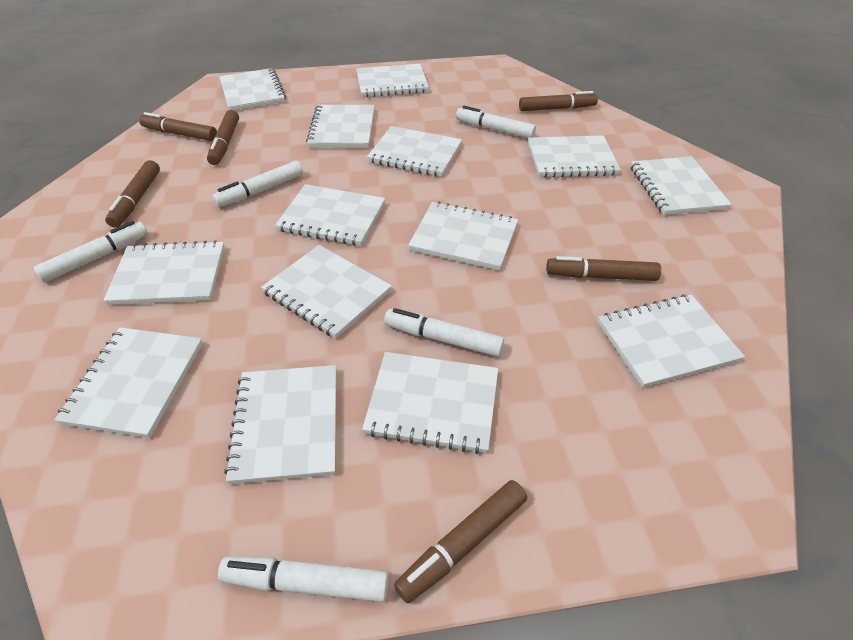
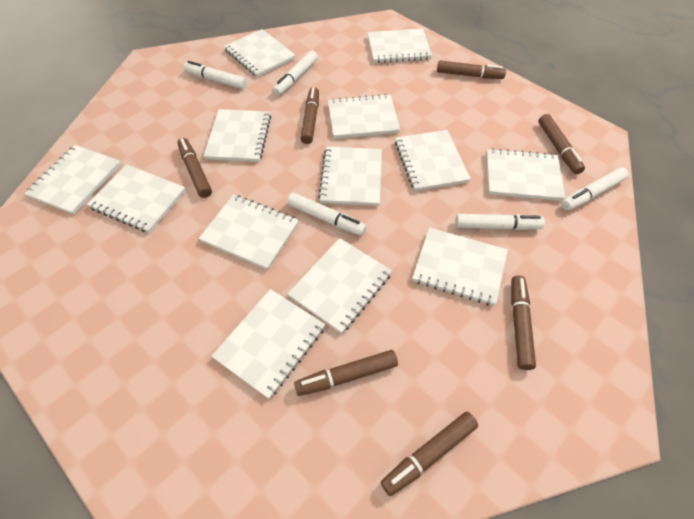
brown marker: [105,160,160,228] [139,112,217,141] [207,110,239,165] [394,480,527,604] [519,91,598,111] [546,256,661,281] = 6 -> [177,138,212,198] [294,350,398,396] [300,87,319,144] [381,412,478,496] [437,61,506,79] [511,276,536,370] [538,114,585,174] = 7
white notebook: [55,327,203,438] [103,240,225,305] [220,68,286,110] [224,365,336,484] [261,245,392,338] [275,184,385,246] [306,105,375,148] [356,64,429,98] [362,352,498,454] [367,126,462,177] [408,202,518,270] [528,135,621,178] [598,294,745,388] [630,156,732,215] = 14 -> [24,145,121,215] [87,164,186,233] [199,194,299,270] [204,109,271,162] [211,289,326,399] [224,29,296,77] [288,238,392,334] [318,147,382,206] [328,94,400,139] [367,29,432,63] [395,130,471,191] [412,227,508,306] [486,148,565,201] = 13

